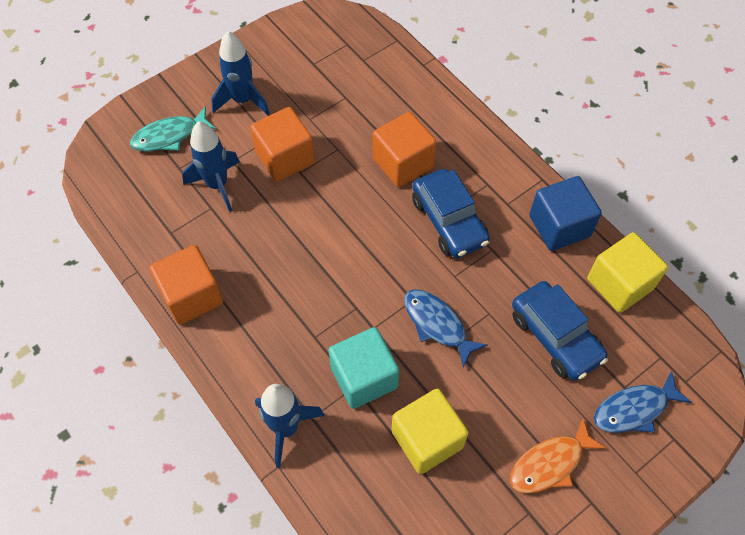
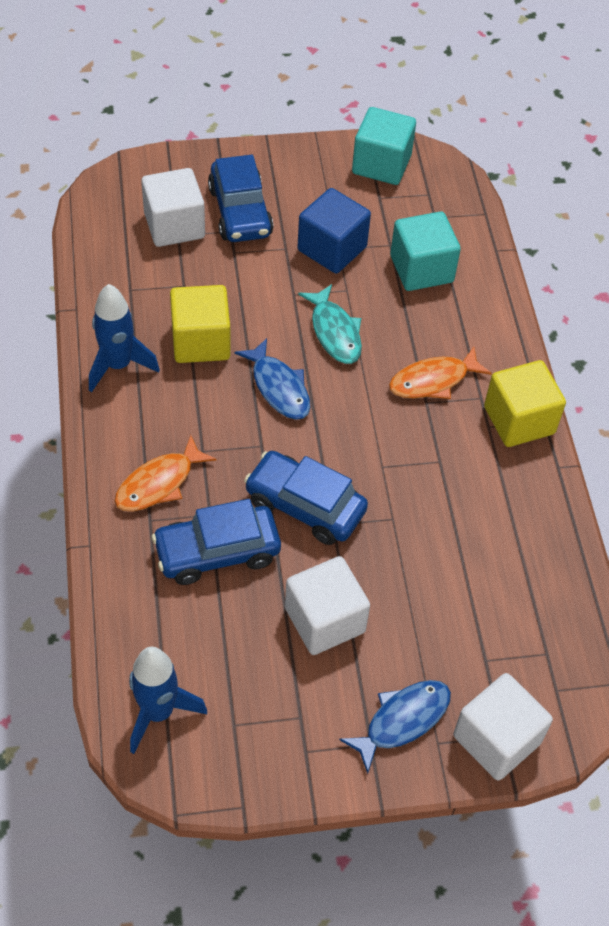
blue car: [412,169,490,258] [512,281,608,380] = 2 -> [152,499,281,585] [208,155,274,242] [244,451,368,545] = 3
blue rocket: [182,121,240,212] [211,31,270,115] [255,384,325,468] = 3 -> [89,284,160,392] [129,647,207,754] = 2
orange cube: [149,245,223,325] [250,107,315,182] [373,112,437,187] = 3 -> none = 0
orange fish: [510,418,606,493] = 1 -> [114,435,217,511] [389,347,492,399] = 2
turquoise cube: [329,327,399,409] = 1 -> [352,107,416,185] [390,211,461,291] = 2
white cube: none = 0 -> [141,168,205,247] [285,556,370,655] [453,673,553,780] = 3

